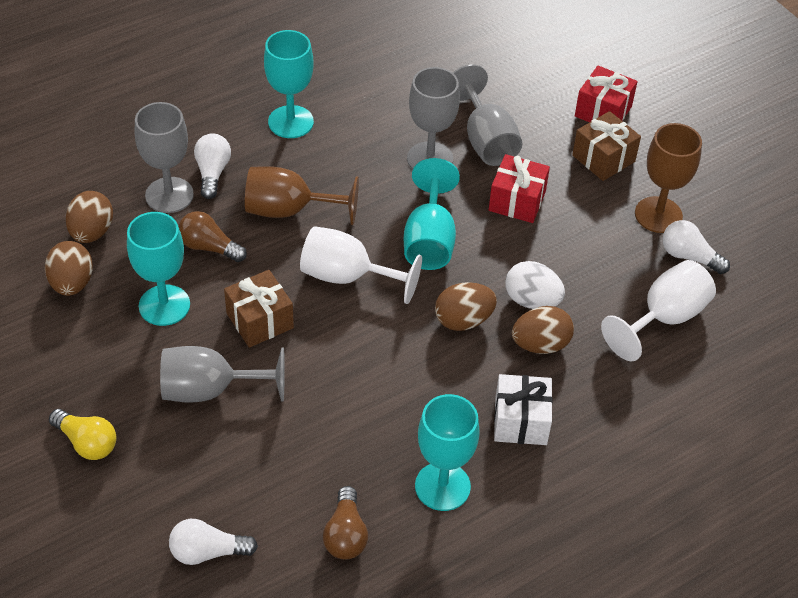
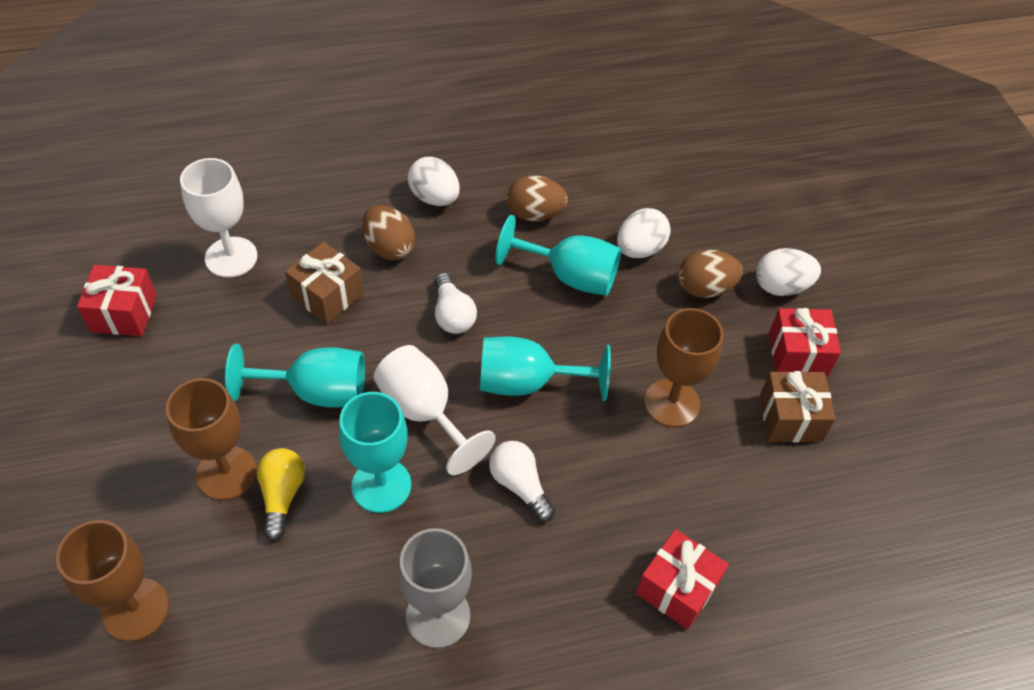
brown egg: [45,241,93,296] [66,191,113,243] [435,282,497,331] [512,306,574,354] = 4 -> [362,205,415,260] [507,175,568,221] [678,250,743,298] = 3
brown goblet: [245,166,359,225] [635,123,702,233] = 2 -> [56,520,169,642] [166,378,257,500] [644,308,723,427] = 3
brown light bulb: [179,211,247,262] [323,486,368,559] = 2 -> none = 0
grey goblet: [135,102,194,213] [160,346,285,403] [407,67,460,170] [453,64,523,166] = 4 -> [398,528,472,648] = 1
red gift: [489,154,550,223] [575,66,637,122] = 2 -> [77,265,157,336] [636,529,729,630] [769,308,841,377] = 3
white egg: [505,261,565,309] = 1 -> [407,157,460,206] [617,208,671,258] [756,248,821,296] = 3
white gift: [494,374,553,445] = 1 -> none = 0
white light bulb: [169,519,258,565] [194,133,231,199] [663,220,730,274] = 3 -> [434,273,477,334] [489,441,555,522] = 2

